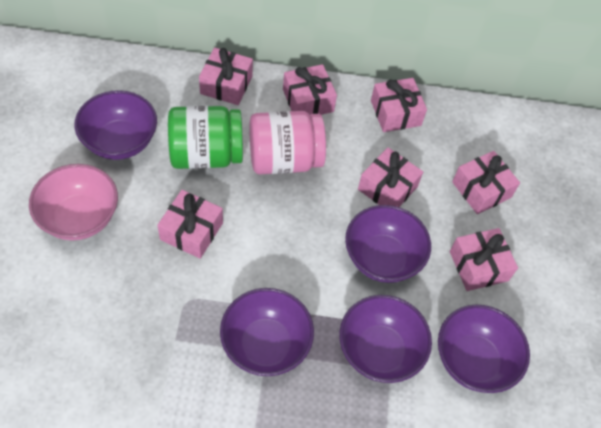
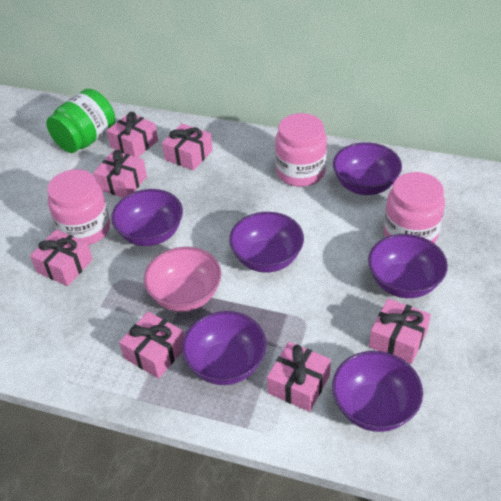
pink jar: [249,111,326,174] = 1 -> [47,169,110,245] [275,113,327,187] [384,172,445,243] = 3
purple bowl: [74,90,157,160] [220,288,314,376] [339,295,432,383] [345,205,431,283] [438,304,530,393] = 5 -> [111,189,183,246] [182,311,267,385] [229,212,304,272] [332,351,423,432] [333,142,402,195] [368,234,448,298] = 6

